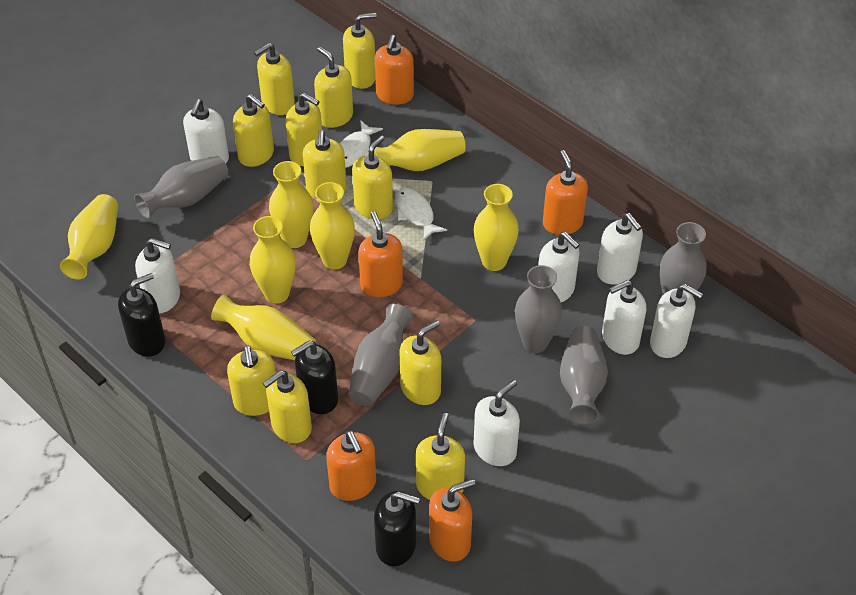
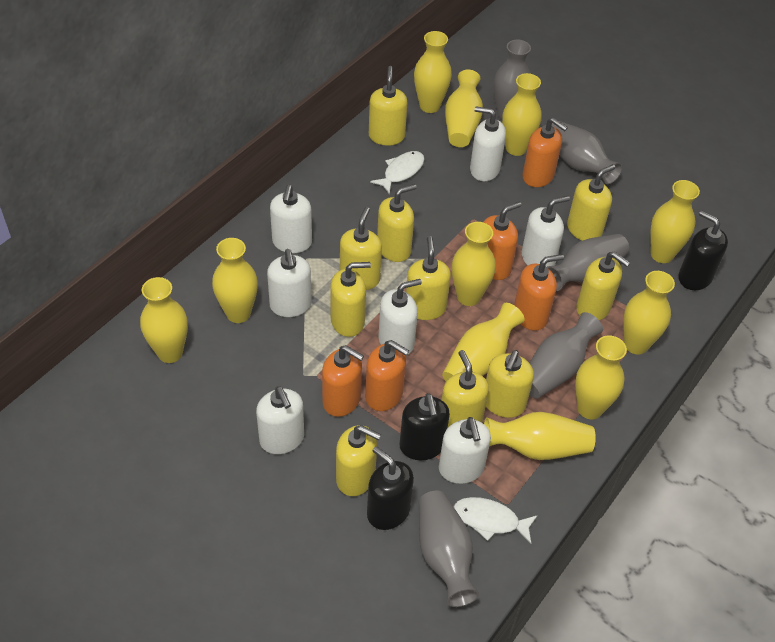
yellow soap dispenser: [227,345,276,416] [233,94,274,167] [254,43,295,115] [263,370,312,443] [285,93,322,166] [303,130,347,199] [314,47,353,128] [343,13,377,89] [352,135,393,219] [399,320,441,405] [416,413,465,500] = 11 -> [330,262,371,337] [336,425,381,496] [340,207,382,290] [369,66,408,146] [377,184,417,262] [406,236,451,320] [442,350,489,427] [486,350,534,418] [567,164,615,241] [576,251,630,320] = 10
yellow vase: [60,194,118,279] [211,294,316,360] [250,216,296,304] [269,161,314,248] [310,182,355,269] [374,129,466,171] [474,184,519,271] = 7 -> [140,277,188,363] [212,238,258,323] [414,31,452,113] [442,303,525,381] [445,69,483,147] [452,222,496,306] [484,412,596,460] [502,73,542,156] [575,336,627,419] [624,271,675,355] [650,180,700,263] = 11

